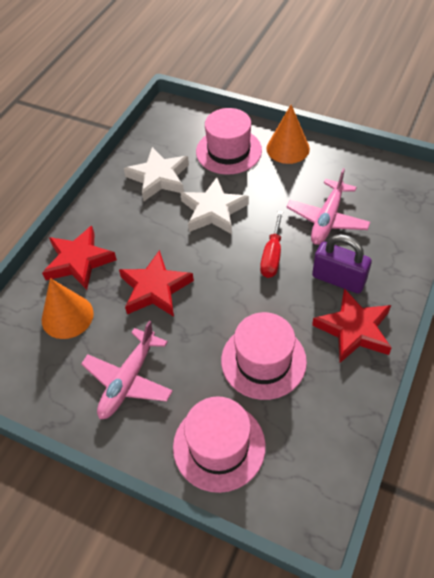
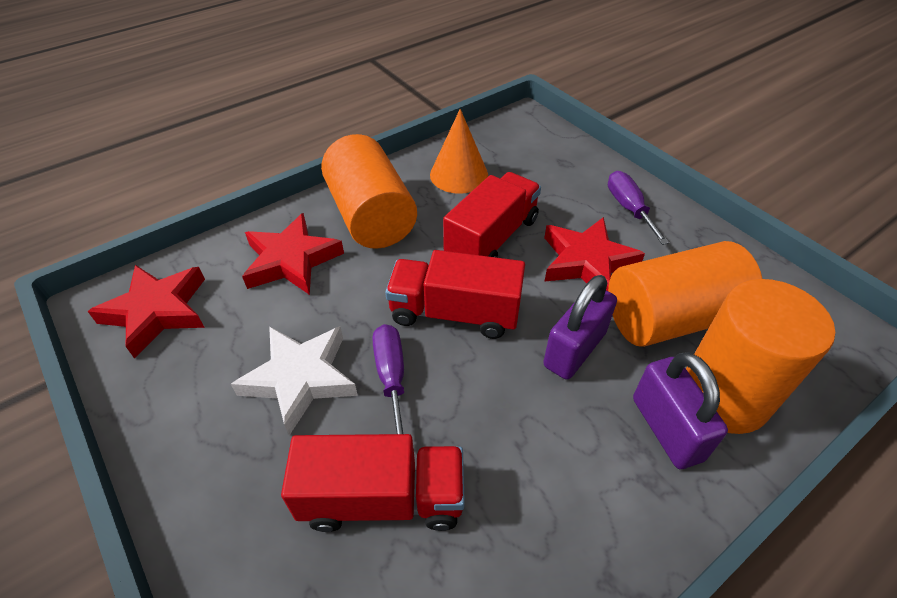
orange cone: [42,278,94,339] [266,105,310,164] = 2 -> [430,109,488,194] = 1
orange cylinder: none = 0 -> [321,134,417,249] [608,241,763,347] [686,279,835,434] = 3
pink hat: [173,397,266,493] [196,108,262,175] [221,312,307,400] = 3 -> none = 0
pink plane: [81,321,173,419] [286,168,370,245] = 2 -> none = 0
purple padlock: [312,234,372,294] = 1 -> [543,275,617,380] [633,352,728,469] = 2
purple screwdriver: none = 0 -> [372,324,404,434] [608,171,669,245] = 2
red screwdriver: [260,211,283,278] = 1 -> none = 0
red truck: none = 0 -> [281,434,465,532] [385,250,525,339] [443,172,541,258] = 3
white star: [124,147,189,201] [180,177,249,234] = 2 -> [231,326,358,436] = 1

